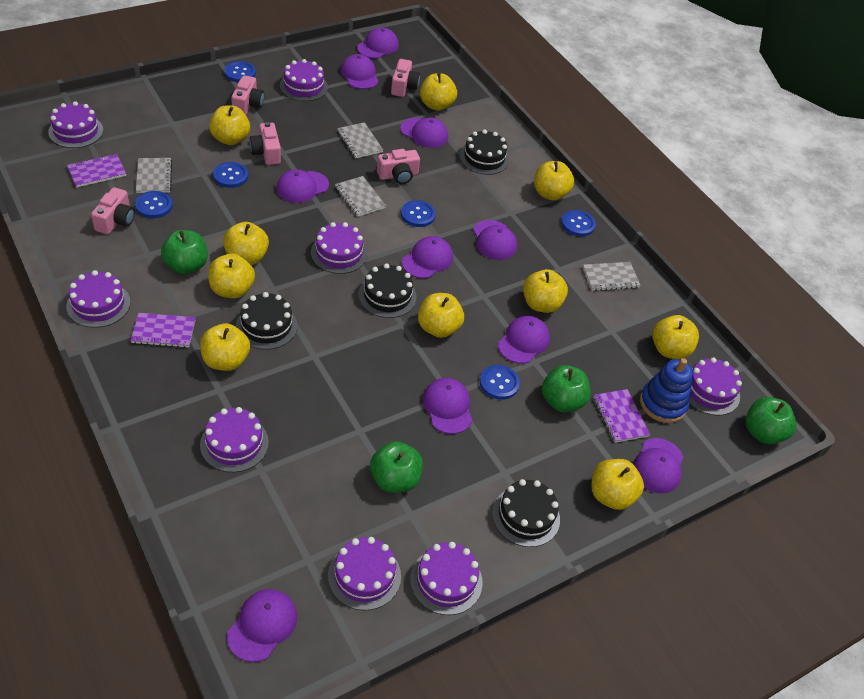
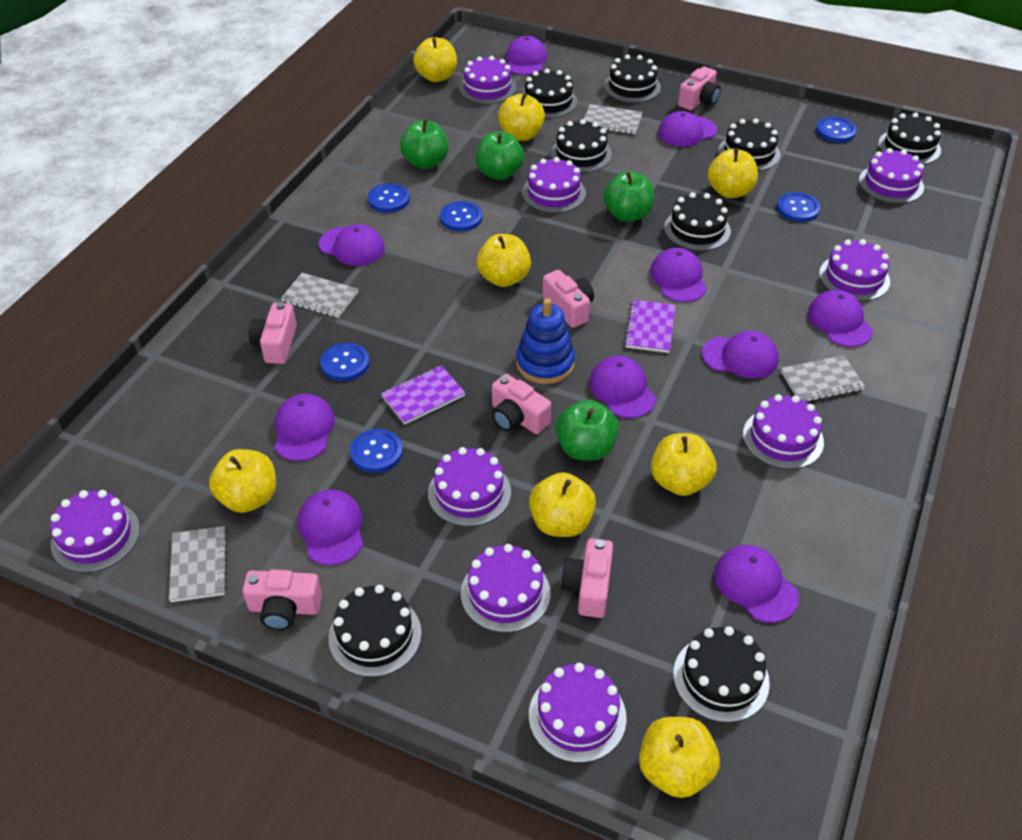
black cake: [236,292,297,350] [358,263,417,318] [460,130,509,175] [492,479,560,547] = 4 -> [329,585,422,677] [524,69,578,118] [551,119,612,172] [604,55,661,103] [664,192,731,251] [673,626,770,723] [718,118,780,171] [878,112,941,165] = 8
pink camera: [91,187,135,234] [231,75,264,115] [249,122,281,165] [377,149,420,184] [391,59,420,97] = 5 -> [242,569,322,630] [248,302,297,364] [492,374,551,434] [542,270,594,328] [561,538,613,618] [678,67,721,110] = 6
purple cake: [48,101,103,148] [66,270,130,328] [200,407,269,472] [280,59,328,101] [311,222,367,274] [328,537,401,610] [410,542,483,615] [690,357,742,416] = 8 -> [50,490,140,573] [428,447,511,527] [459,56,516,104] [461,544,551,633] [522,157,586,213] [529,663,627,763] [743,394,824,469] [819,239,890,301] [859,148,924,204] = 9
purple notebook: [67,154,126,187] [131,313,196,348] [594,389,650,443] = 3 -> [381,365,465,425] [624,300,676,353] = 2
yellow apple: [200,323,250,371] [208,254,255,298] [209,105,250,145] [223,222,269,265] [418,293,464,338] [420,73,457,111] [523,269,568,313] [534,161,574,200] [592,459,644,510] [652,315,699,359] = 10 -> [209,449,276,513] [413,37,457,82] [477,234,531,287] [498,93,545,141] [529,472,596,537] [639,717,720,798] [651,433,717,496] [707,148,758,198] = 8

